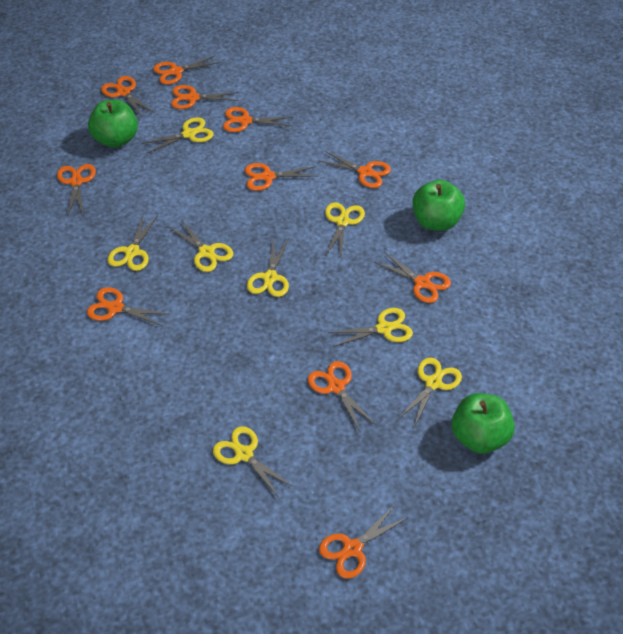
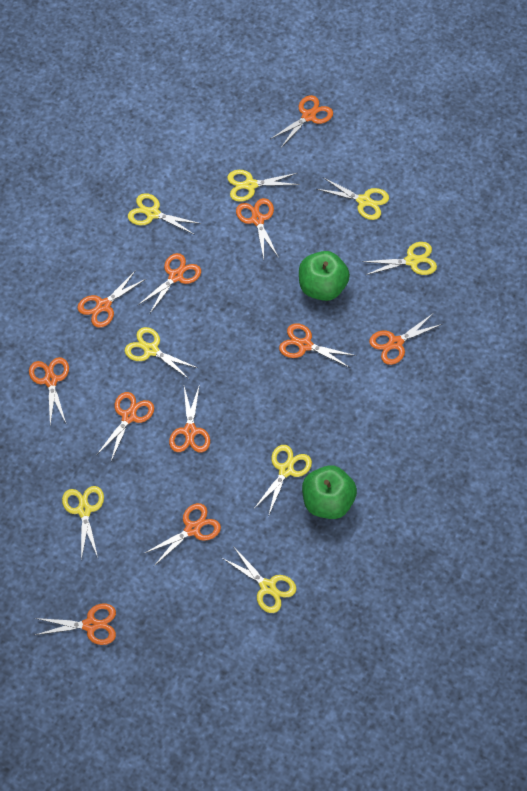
green apple: [88,99,138,148] [412,180,465,231] [452,393,515,454] = 3 -> [299,251,350,301] [302,465,357,519] = 2

